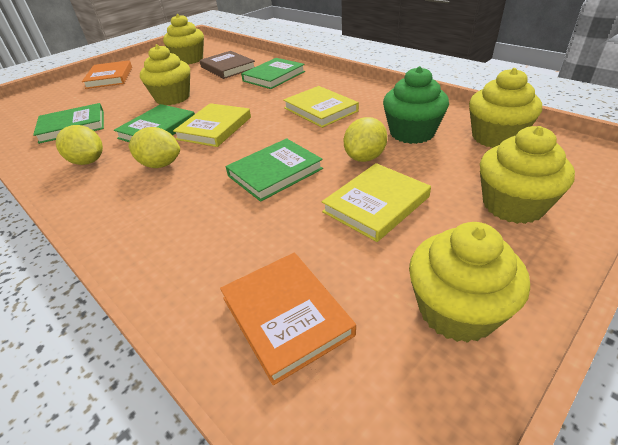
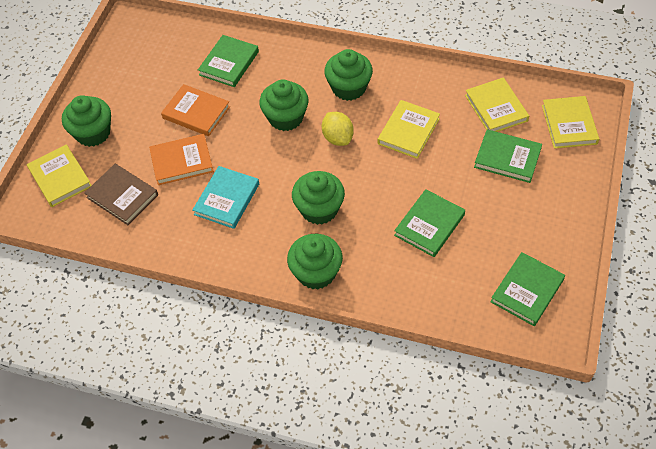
green cupcake: [383,66,449,144] = 1 -> [62,95,111,147] [259,80,309,131] [287,234,343,289] [292,171,345,225] [324,49,373,101] = 5
turquoise book: none = 0 -> [193,166,259,229] = 1
yellow book: [173,103,251,147] [283,86,359,128] [322,163,431,242] = 3 -> [27,144,92,207] [378,100,440,159] [465,77,529,132] [542,96,599,149] = 4
yellow cupcake: [140,44,190,105] [163,14,204,65] [409,222,530,343] [469,68,542,148] [480,126,575,224] = 5 -> none = 0
yellow lemon: [56,125,103,165] [128,127,180,168] [344,117,387,162] = 3 -> [322,112,354,146] = 1

